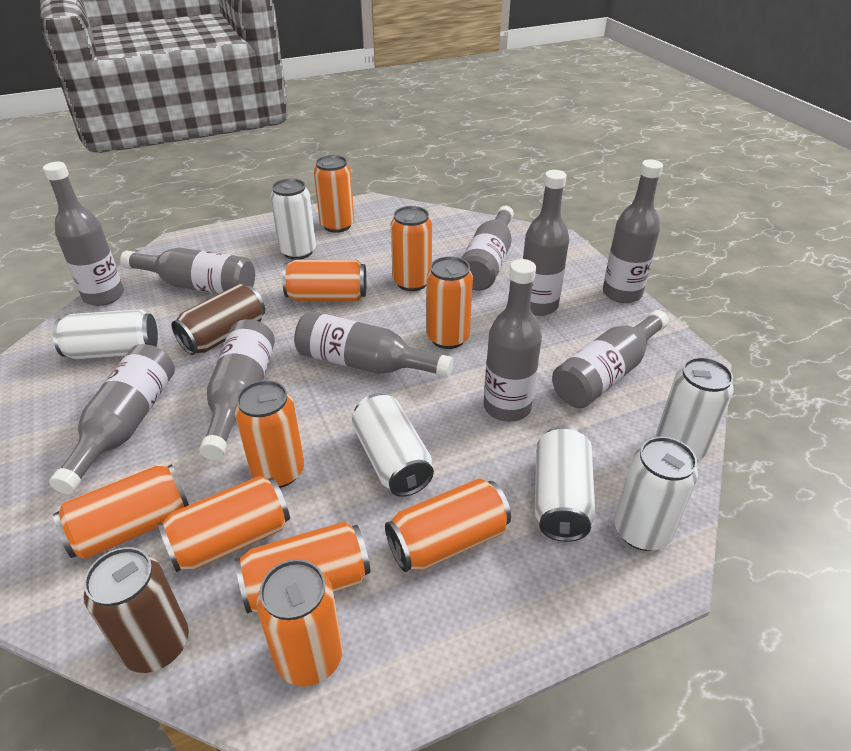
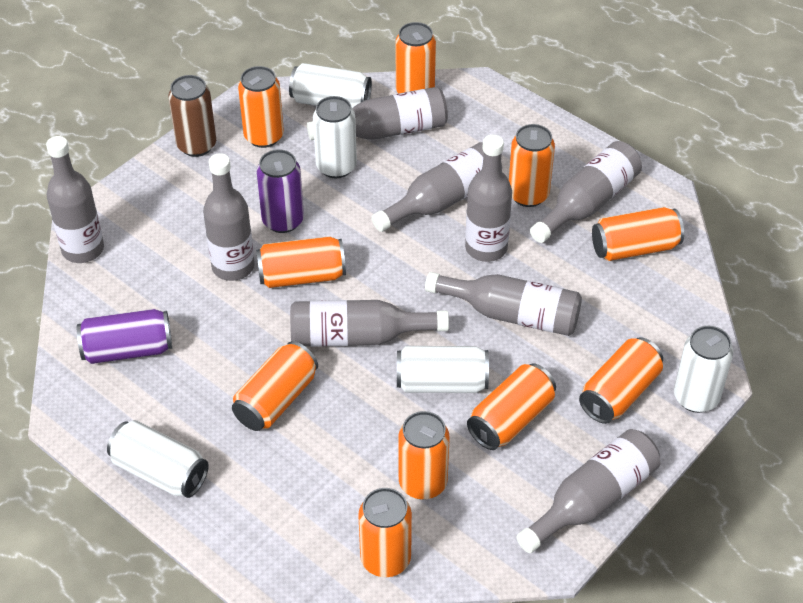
brown can: [84,547,189,673] [172,284,265,355] = 2 -> [168,75,216,157] = 1
grey bottle: [43,162,124,306] [49,344,175,494] [120,248,255,294] [199,319,275,460] [294,311,453,378] [461,206,514,291] [484,259,542,422] [523,170,569,316] [552,310,669,408] [603,159,663,303] = 10 -> [46,136,104,263] [203,153,255,281] [290,300,449,347] [307,87,448,140] [372,142,502,232] [425,272,582,336] [465,135,512,262] [516,429,661,553] [530,141,642,243] = 9
purple can: none = 0 -> [77,309,172,364] [257,149,304,233] = 2
white can: [53,309,158,359] [270,178,316,260] [352,394,434,497] [535,426,595,542] [614,437,698,551] [656,357,734,460] = 6 -> [107,420,209,498] [289,63,372,108] [313,96,357,178] [397,346,489,393] [674,326,733,413] = 5

